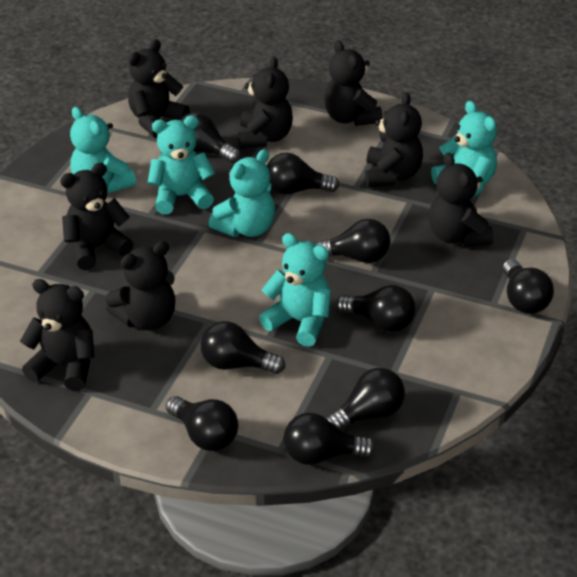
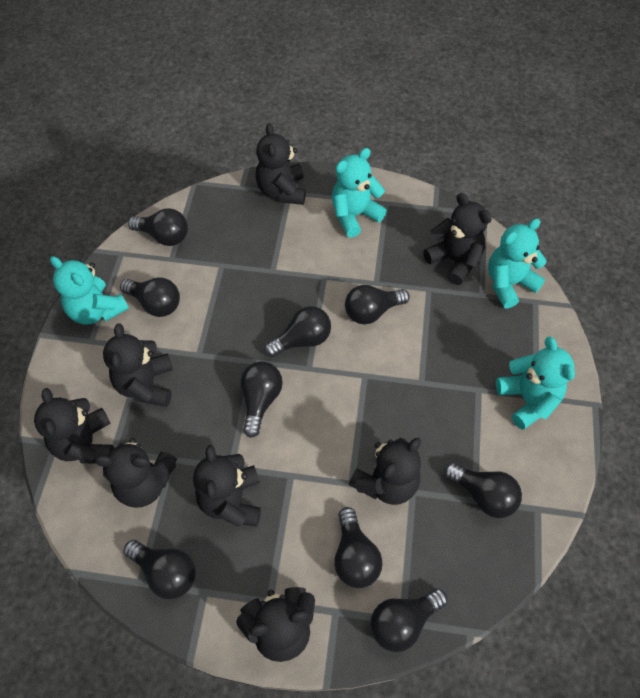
turquoise teddy bear: [70,107,136,193] [148,115,215,214] [208,149,275,237] [259,233,331,347] [431,101,497,199] = 5 -> [50,256,129,325] [332,148,387,238] [488,218,547,309] [496,337,575,430] = 4

